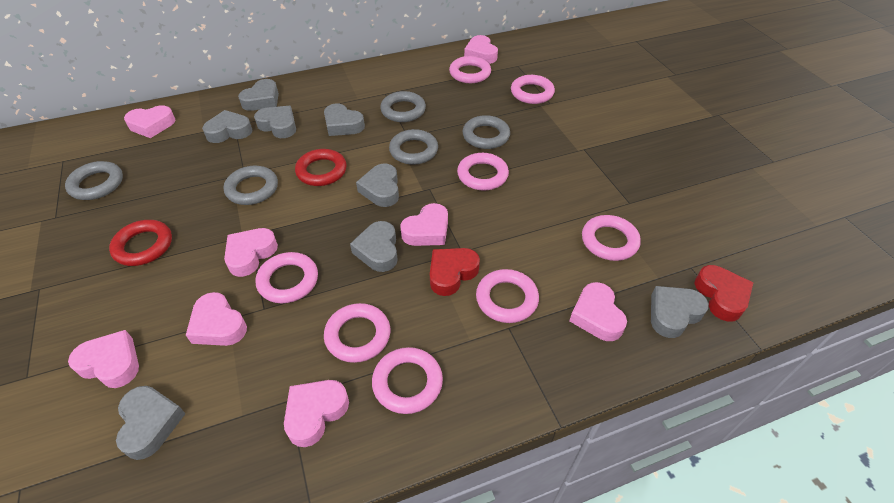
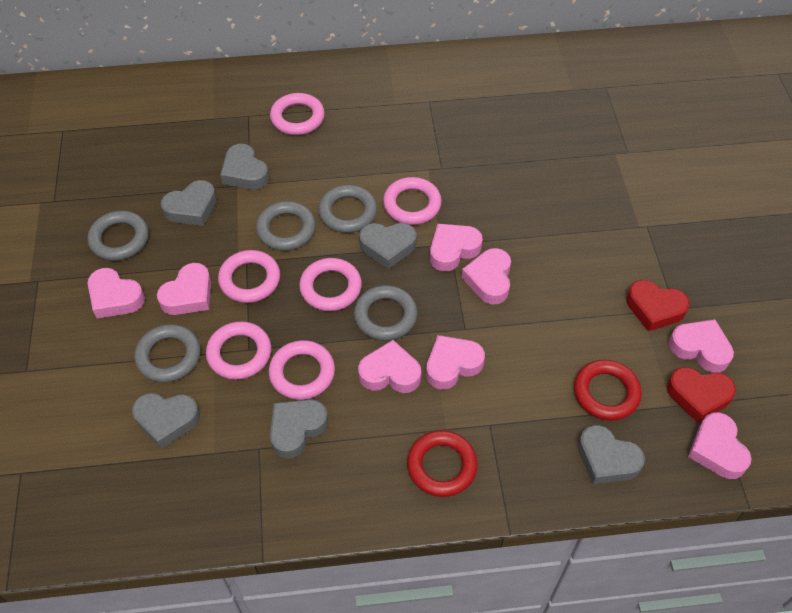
grey heart: [116,386,186,460] [202,110,252,143] [238,79,279,111] [254,106,296,138] [324,103,365,136] [350,221,398,272] [356,163,399,207] [651,286,709,338] = 8 -> [132,393,200,449] [161,180,217,226] [220,144,269,190] [270,399,328,459] [359,223,417,269] [578,425,645,484] = 6
pink ring: [255,252,318,303] [324,303,390,363] [372,347,443,414] [449,56,491,83] [457,153,509,190] [476,269,539,323] [511,75,555,104] [582,215,641,261] = 8 -> [206,321,271,380] [218,250,280,303] [268,340,335,400] [270,93,325,135] [299,258,362,311] [383,177,442,225] = 6

